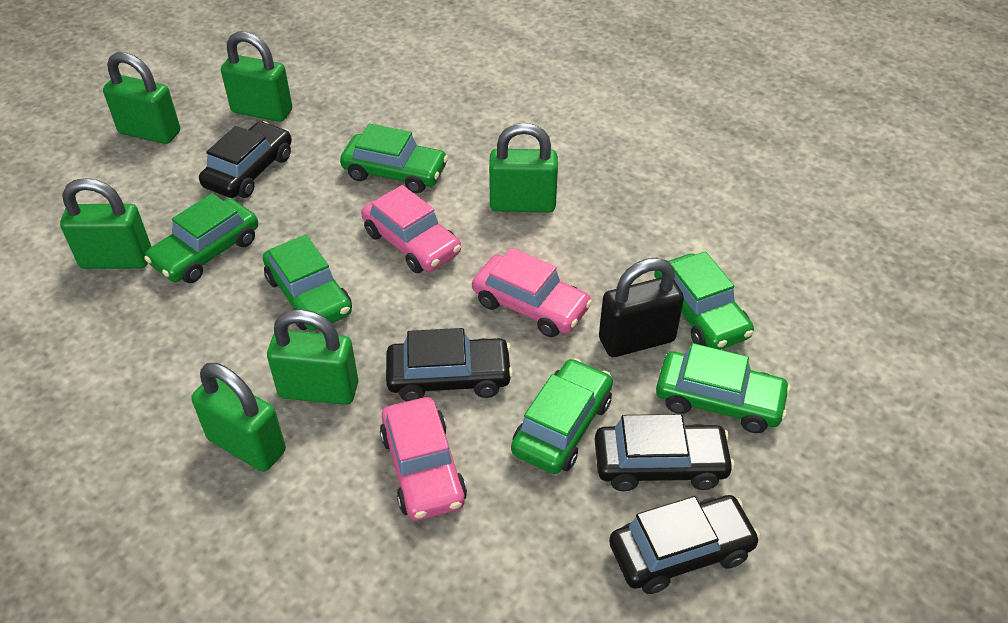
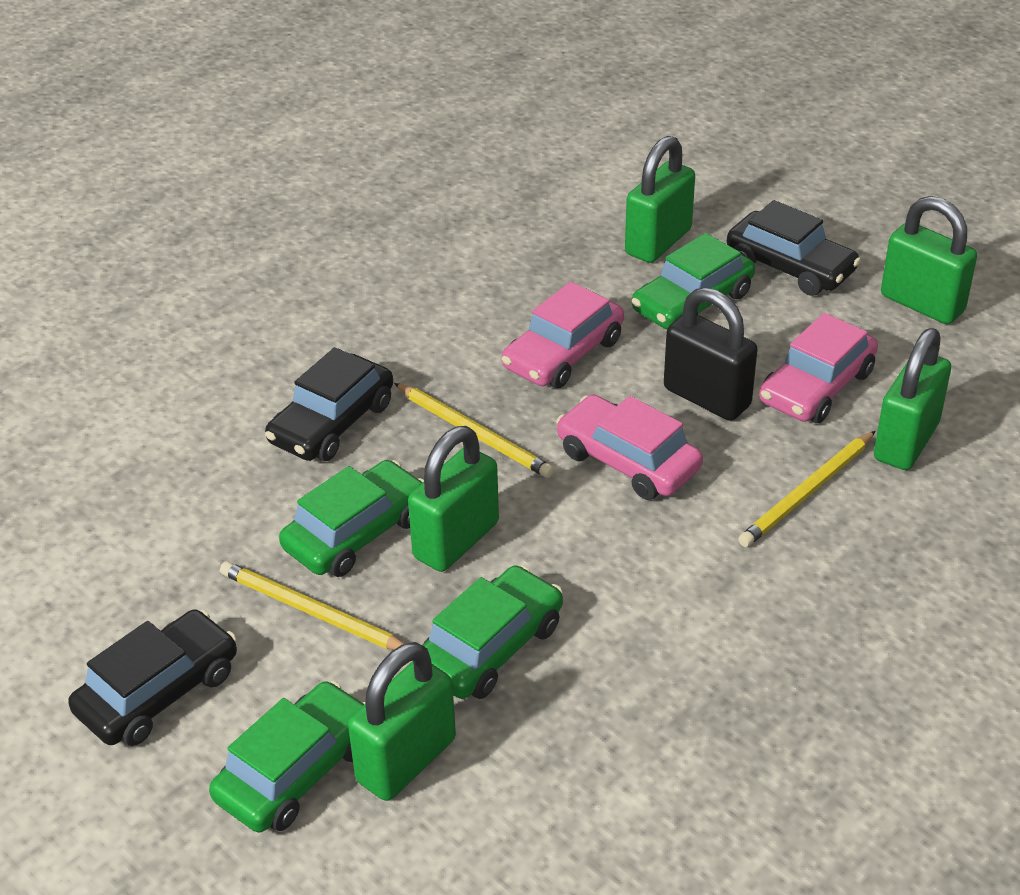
black car: [199,121,292,198] [386,328,513,401] [595,414,735,491] [609,495,760,594] = 4 -> [68,610,237,746] [265,347,393,461] [727,200,861,296] = 3
green car: [144,193,258,283] [263,235,352,331] [340,124,448,193] [511,358,613,474] [654,252,754,350] [656,343,791,433] = 6 -> [209,681,365,832] [279,460,424,577] [423,565,563,699] [632,233,755,329] = 4
green padlock: [60,178,152,269] [103,52,180,144] [191,363,286,472] [221,32,292,122] [267,309,358,405] [489,123,558,212] = 6 -> [348,642,456,801] [408,426,499,572] [625,136,695,263] [874,328,951,470] [881,196,977,324] = 5
yellow pencil: none = 0 -> [220,561,405,650] [394,383,554,478] [738,431,875,547] = 3

